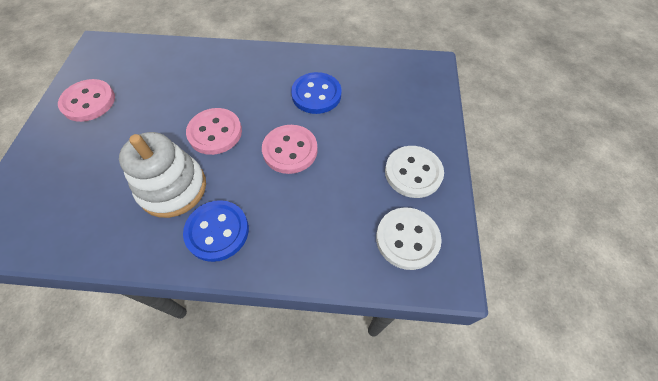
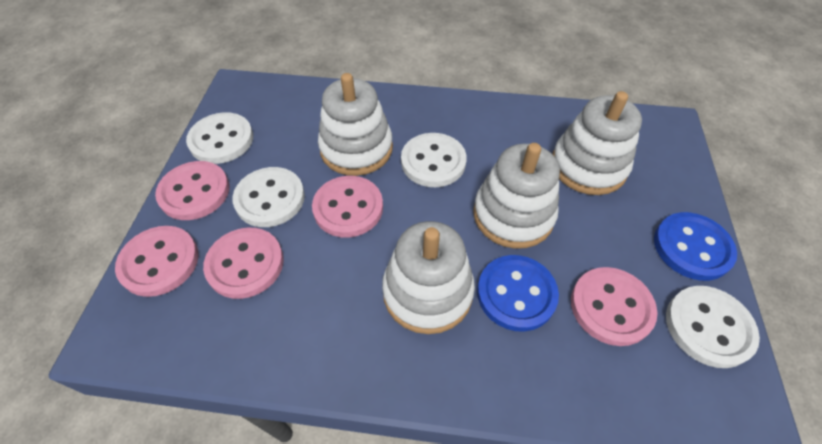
pink button: [58,79,115,122] [186,108,242,155] [262,125,318,174] = 3 -> [115,226,199,297] [155,161,229,220] [203,228,284,299] [312,176,383,238] [571,267,657,346] = 5
white button: [376,207,442,270] [385,146,444,198] = 2 -> [186,112,253,164] [232,167,305,227] [401,133,467,187] [666,286,760,368] = 4
white stacking toy: [119,132,206,218] = 1 -> [318,73,393,176] [382,221,475,334] [473,143,560,249] [553,91,642,195] = 4

